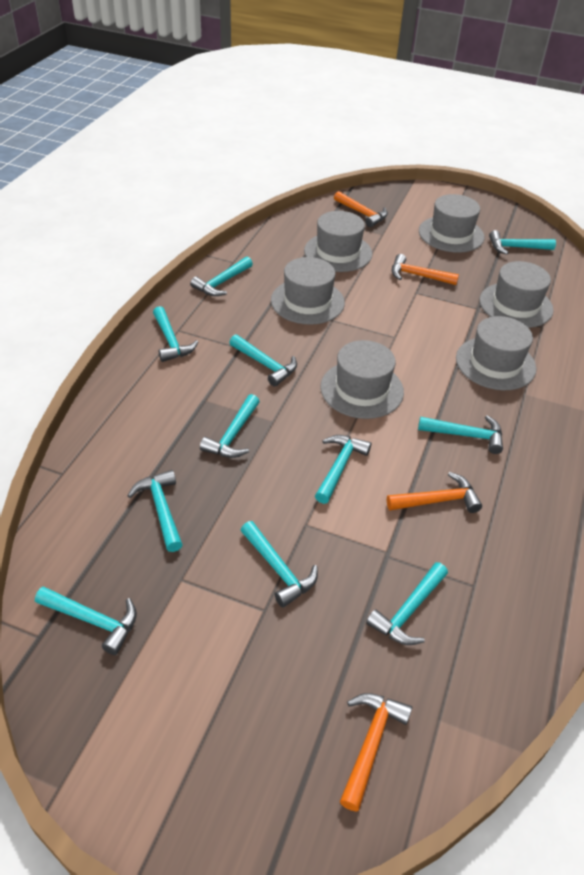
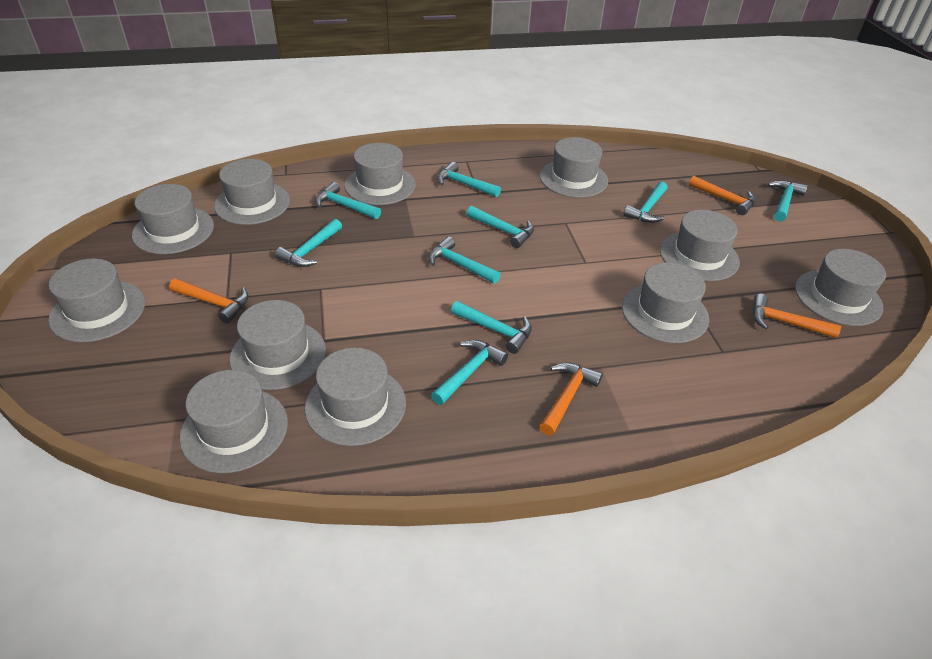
grey hat: [271,257,345,325] [304,211,372,272] [320,340,404,419] [419,194,485,253] [456,316,536,390] [480,261,554,328] = 6 -> [48,258,145,342] [132,184,214,254] [180,370,288,473] [214,159,290,225] [229,300,326,390] [305,348,406,446] [345,143,416,205] [540,137,608,198] [622,262,709,343] [660,210,740,281] [795,249,886,326] = 11
turquoise hammer: [35,586,137,655] [128,470,183,552] [153,306,198,362] [190,257,253,296] [200,394,260,458] [229,334,297,387] [241,521,318,607] [315,435,371,504] [366,562,448,645] [418,415,503,454] [489,230,556,254] = 11 -> [275,219,342,267] [315,182,381,219] [429,237,501,284] [431,340,508,405] [437,162,501,197] [451,301,532,354] [467,206,534,248] [623,182,668,223] [768,180,808,221] = 9

